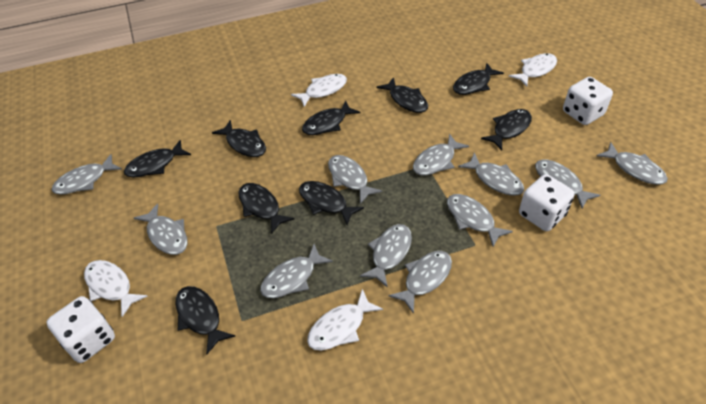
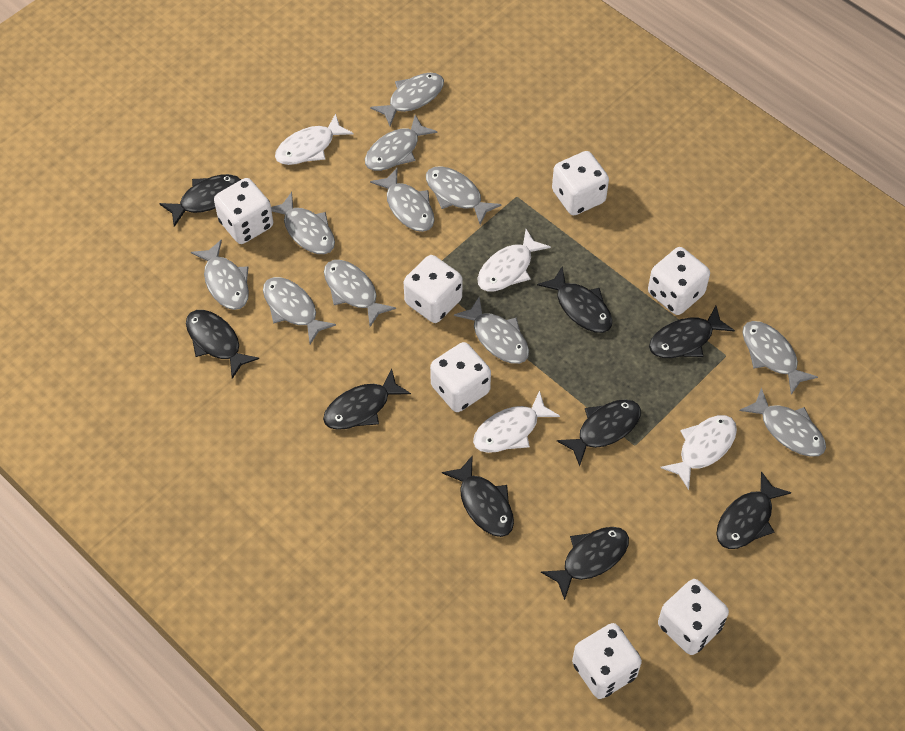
white dice: [46,296,115,363] [519,174,574,231] [563,77,613,125] = 3 -> [214,178,273,244] [404,255,463,323] [430,342,491,412] [552,151,609,215] [572,623,642,699] [648,247,710,315] [658,579,729,655] = 7

